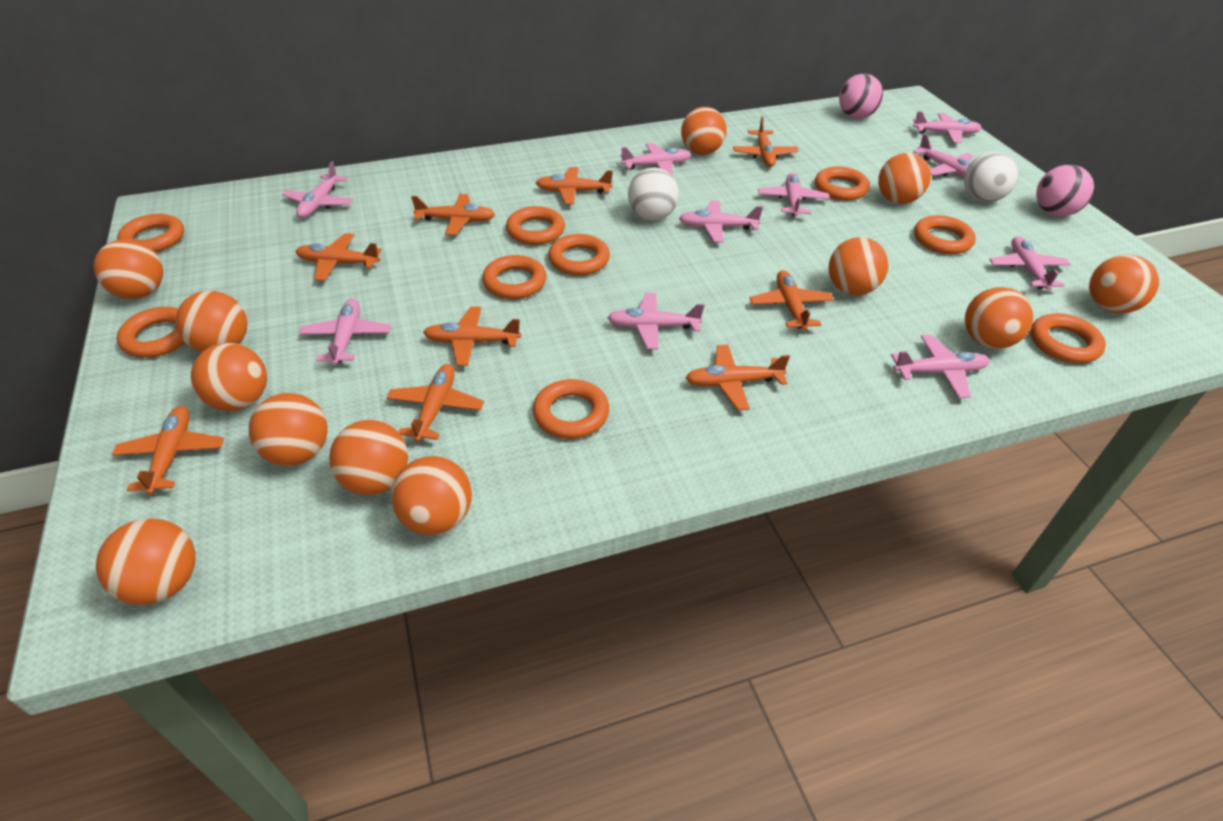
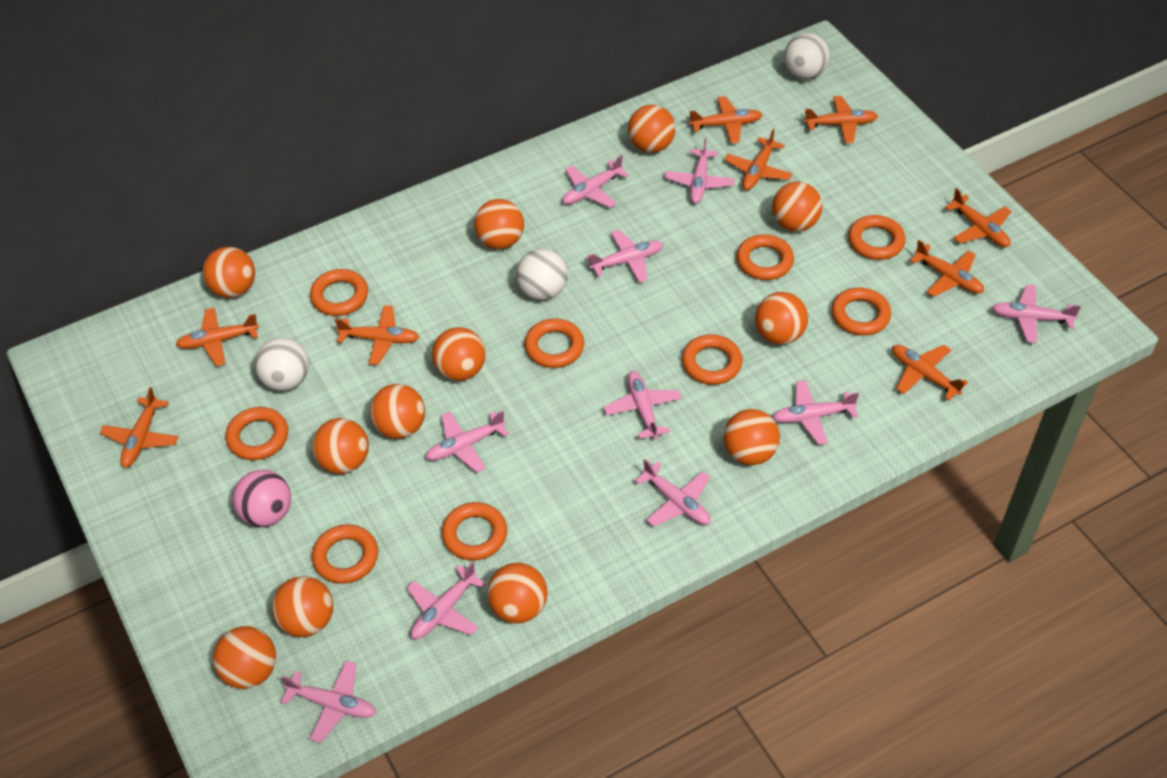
pink ball: [839,74,883,119] [1036,165,1094,216] = 2 -> [233,470,291,527] = 1
white ball: [628,168,679,221] [964,151,1018,202] = 2 -> [255,337,309,391] [516,249,568,300] [784,33,830,80] = 3

